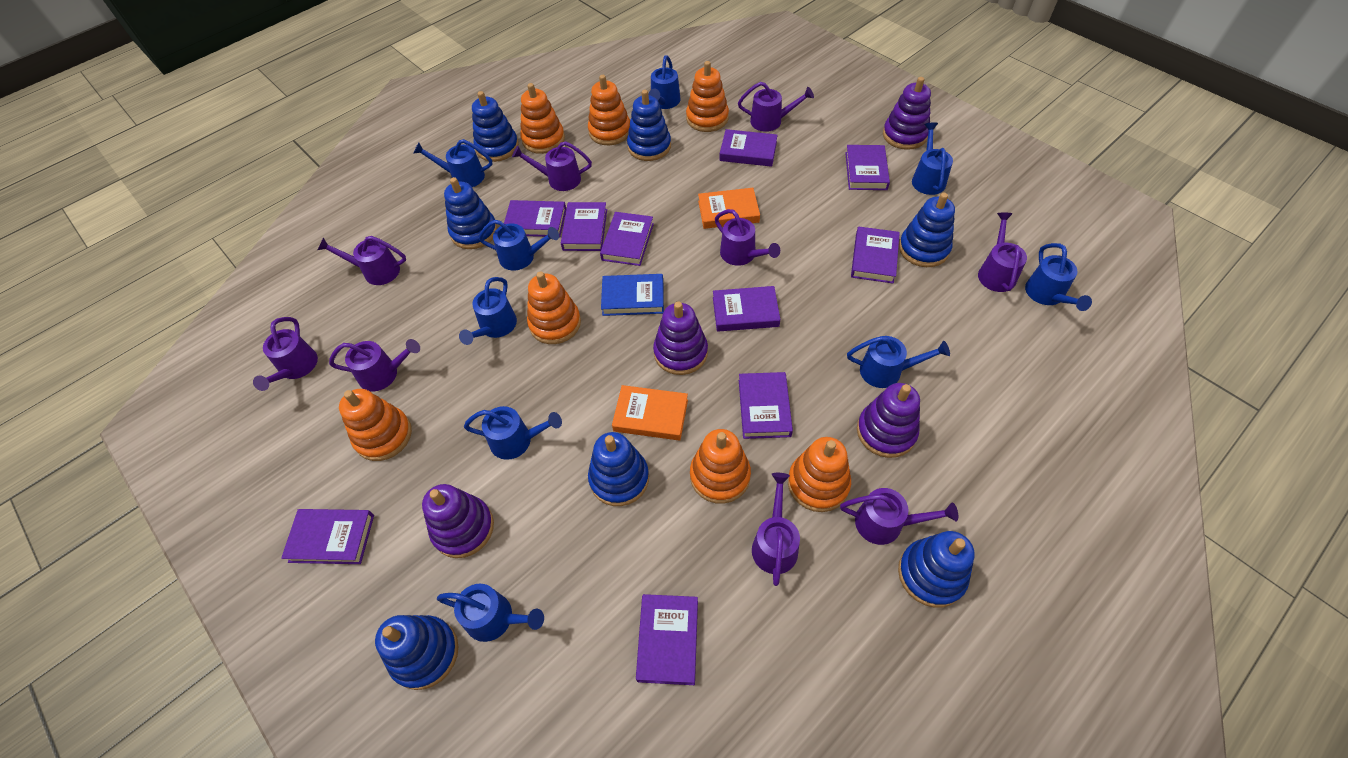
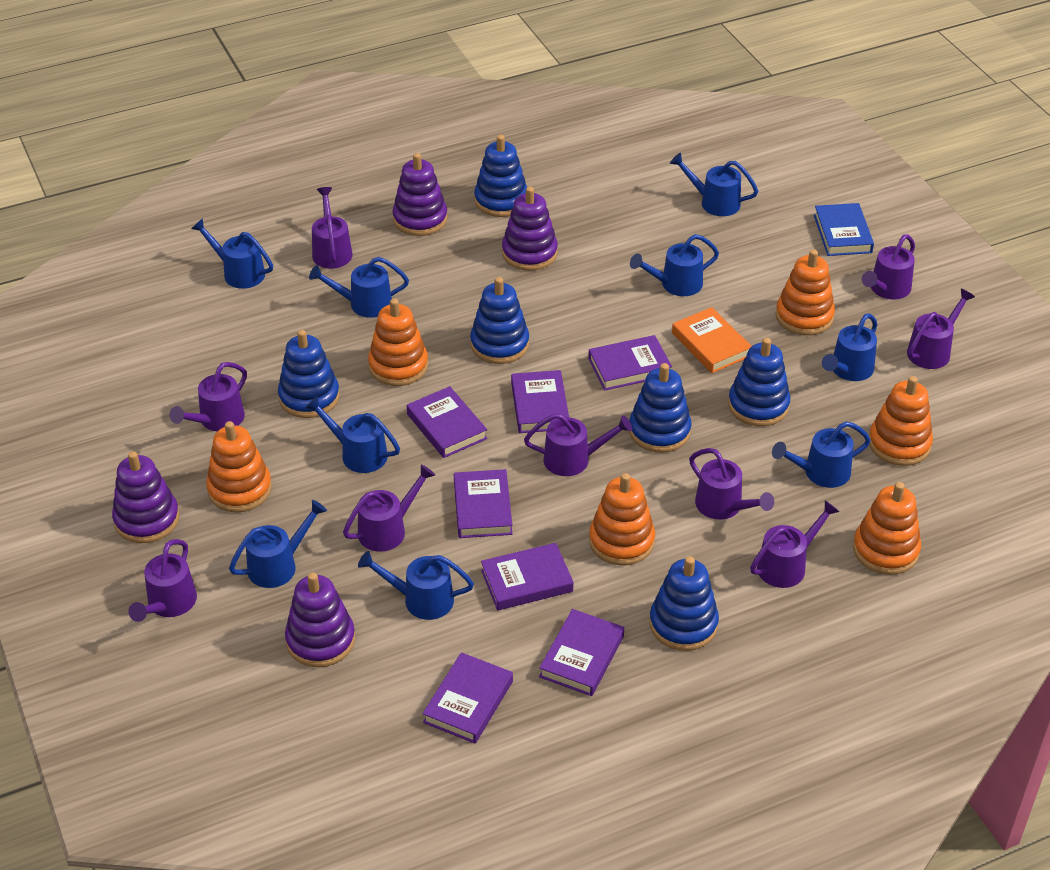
blue stacking toy: [375,615,459,690] [444,177,497,249] [472,91,519,162] [588,432,649,506] [627,90,671,161] [898,531,975,608] [899,193,955,267] = 7 -> [278,330,340,418] [470,277,529,364] [474,135,527,217] [629,363,691,453] [649,556,719,651] [728,338,790,426] = 6
orange book: [612,385,688,440] [698,188,760,229] = 2 -> [672,307,751,373] = 1
orange stacking toy: [339,389,412,461] [520,83,565,154] [527,272,581,344] [588,75,630,145] [686,61,729,132] [690,429,751,504] [788,437,851,512] = 7 -> [206,421,272,512] [368,299,428,386] [589,473,655,565] [776,249,835,335] [853,482,921,575] [869,376,933,466] = 6
purple book: [281,509,374,564] [504,200,566,237] [561,202,607,251] [600,212,654,266] [636,594,698,685] [713,286,780,332] [719,129,777,167] [739,372,793,439] [845,145,890,190] [851,227,900,283] = 10 -> [407,386,487,458] [422,652,513,744] [454,469,513,538] [481,543,574,610] [511,370,569,433] [539,609,624,696] [588,335,672,391] = 7

